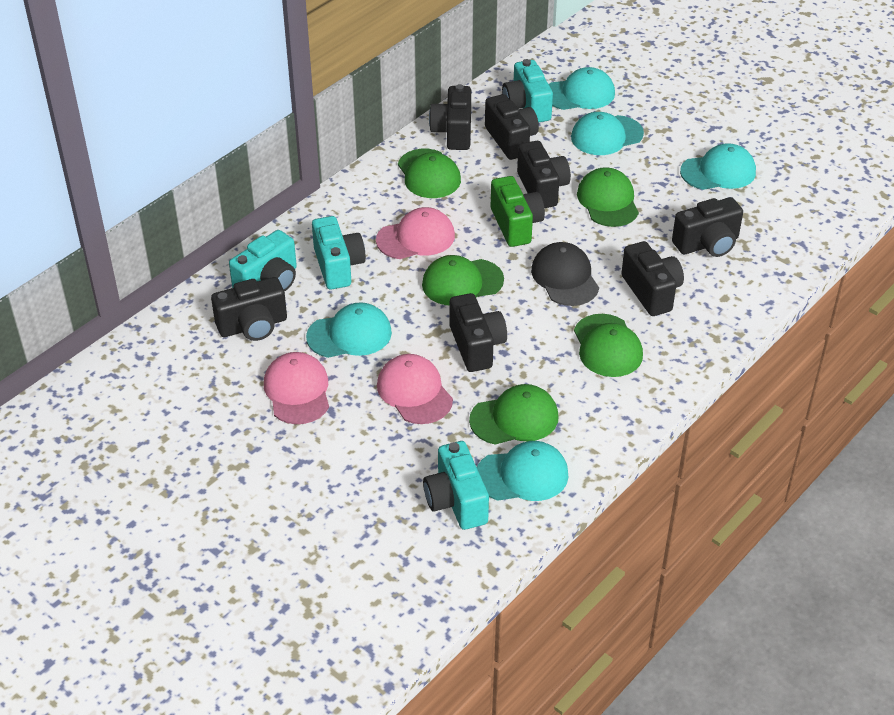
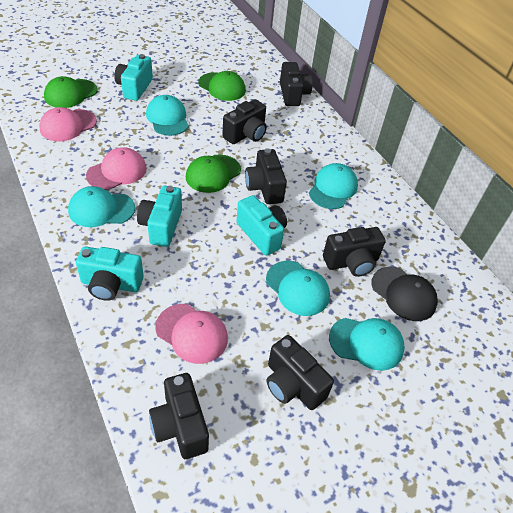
black camera: [211,277,287,341] [429,84,471,150] [450,293,507,372] [485,94,539,160] [517,141,571,208] [622,241,684,316] [672,197,743,257] = 7 -> [149,373,209,459] [222,99,267,144] [245,148,287,204] [267,335,334,410] [280,62,313,106] [323,227,386,277] = 6
green camera: [491,176,545,247] = 1 -> none = 0
green cap: [398,149,461,198] [422,255,504,305] [469,384,559,445] [574,314,643,377] [577,167,639,227] = 5 -> [44,76,98,108] [186,155,241,193] [198,71,246,101] = 3

